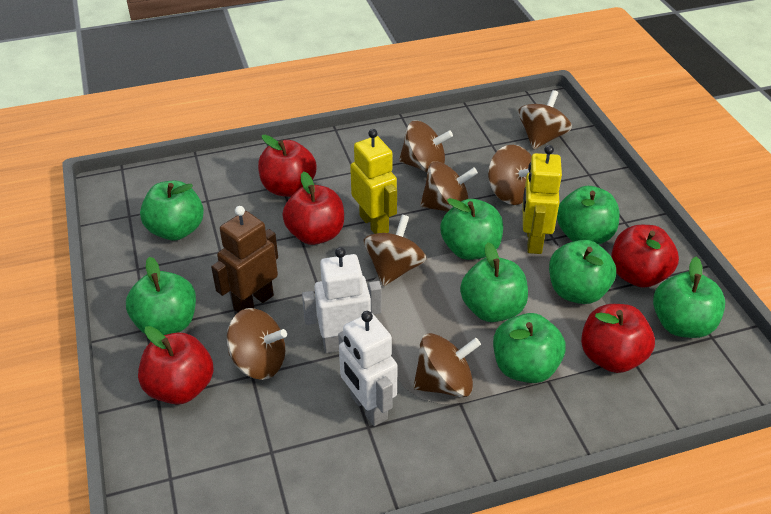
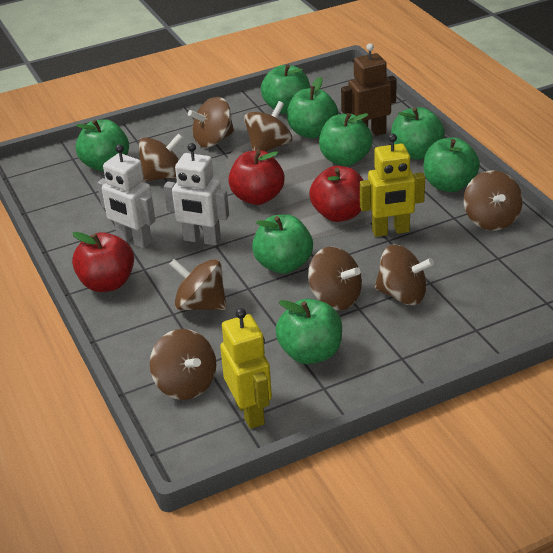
brown spinning top: [227,308,287,380] [363,215,426,286] [399,121,453,172] [413,333,481,397] [420,161,478,212] [488,145,532,205] [518,90,572,150] = 7 -> [139,133,183,182] [150,329,216,400] [169,259,227,311] [188,97,234,148] [244,101,292,152] [308,247,362,310] [375,244,434,305] [464,171,523,230] = 8
red apple: [138,326,214,405] [258,135,317,197] [282,172,344,245] [581,304,655,373] [611,225,679,288] = 5 -> [72,232,134,292] [228,150,285,205] [309,166,364,222] = 3

